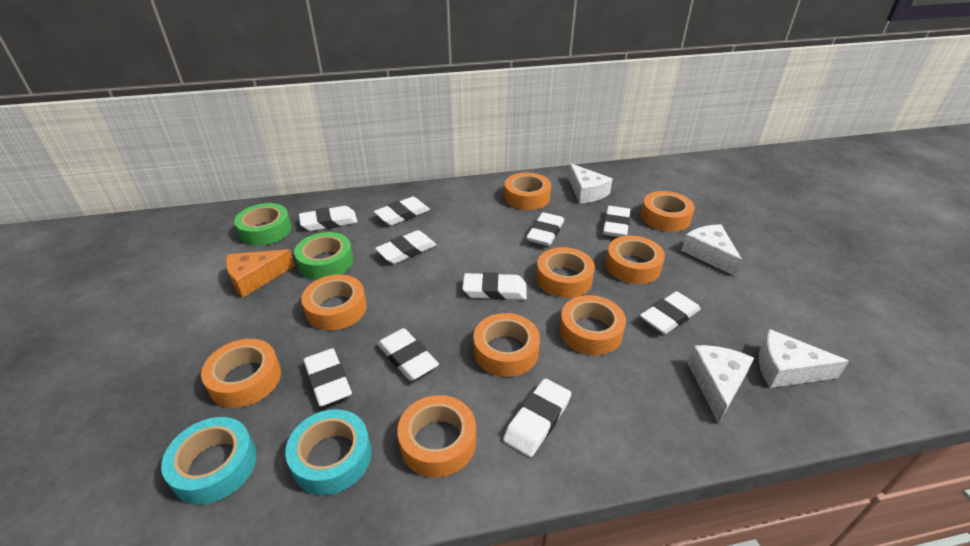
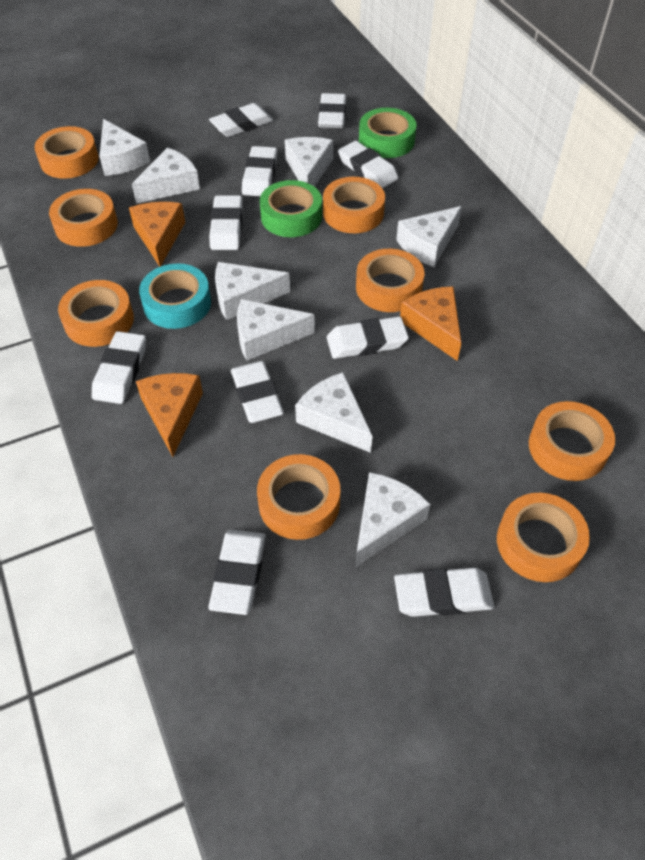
orange cheese: [226,249,295,297] = 1 -> [129,202,185,267] [136,373,203,457] [400,286,461,361] = 3
orange tape: [201,339,281,408] [301,275,367,330] [397,395,476,478] [473,313,540,377] [504,172,551,210] [536,247,595,298] [559,295,626,355] [606,236,665,284] [641,191,695,232] = 9 -> [34,126,99,179] [49,189,118,247] [58,280,134,347] [257,454,340,540] [323,177,385,233] [356,249,425,312] [497,493,590,582] [529,401,615,481] = 8
turquoise tape: [161,417,257,504] [285,409,372,495] = 2 -> [139,263,211,329] = 1
white cheese: [568,163,613,204] [681,224,742,276] [687,345,754,424] [759,329,849,388] = 4 -> [99,119,150,176] [132,148,200,204] [215,262,290,320] [237,299,315,361] [285,137,333,187] [295,372,372,453] [355,472,430,567] [396,206,462,267] = 8

